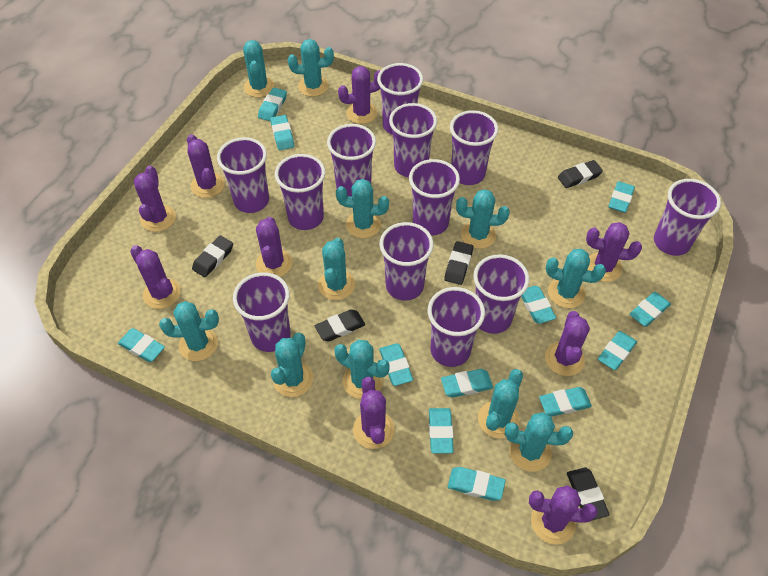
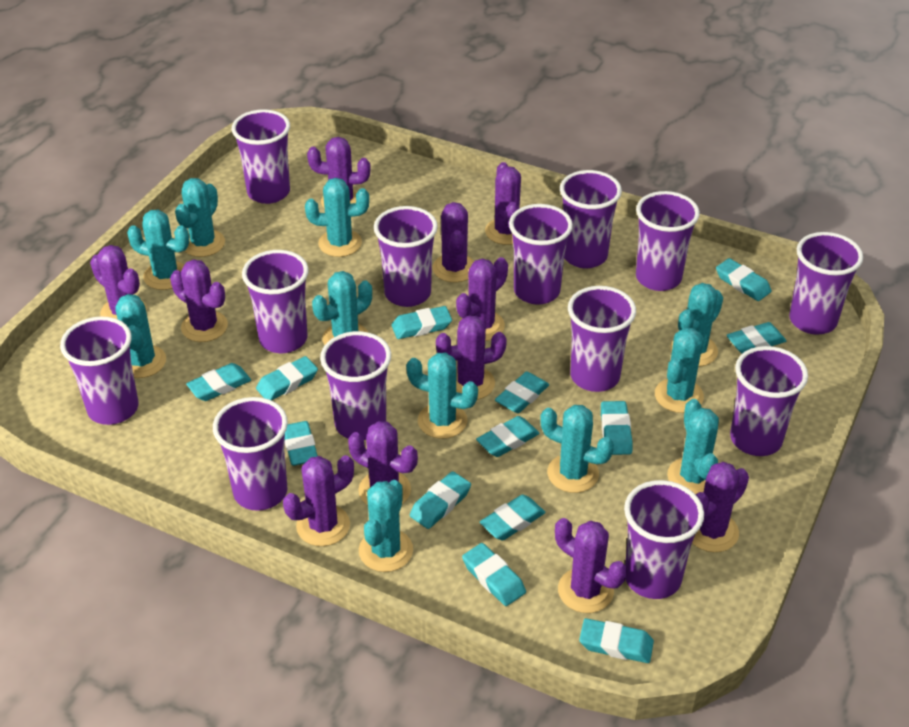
black eraser: [192,236,233,277] [315,309,365,341] [444,241,473,285] [558,160,603,188] [567,467,610,520] = 5 -> none = 0
purple cactus: [130,245,181,309] [134,166,176,232] [187,134,225,198] [256,217,292,277] [338,66,380,124] [353,377,395,449] [529,485,597,544] [545,311,590,376] [586,222,642,282] = 9 -> [90,245,147,319] [170,259,228,342] [283,455,354,546] [307,137,371,209] [348,421,418,505] [432,202,474,282] [436,315,507,400] [456,257,508,341] [485,162,521,245] [555,518,627,613] [692,462,749,552] = 11
purple cup: [217,137,269,213] [233,272,291,352] [275,154,325,230] [327,124,376,197] [377,63,423,135] [379,222,434,301] [389,103,437,177] [409,159,460,236] [428,287,485,367] [450,110,498,185] [473,254,529,334] [654,179,721,256] = 12 -> [60,316,139,425] [213,397,288,511] [232,109,290,204] [242,250,309,353] [320,331,391,440] [374,206,438,307] [509,204,573,305] [560,170,622,268] [568,286,636,392] [624,480,704,599] [636,191,700,291] [730,346,808,456] [789,232,863,335] = 13
turquoise eraser: [118,328,165,362] [258,88,287,121] [270,115,294,150] [379,343,413,386] [429,408,454,454] [441,369,493,398] [448,467,505,501] [521,286,556,324] [539,387,592,416] [598,331,637,370] [608,181,635,213] [630,292,671,327] = 12 -> [186,363,251,401] [256,356,318,400] [285,421,318,466] [391,306,452,339] [410,471,471,529] [462,543,526,606] [476,416,540,457] [480,494,545,541] [495,372,549,413] [579,618,654,663] [601,401,632,455] [716,258,772,301] [727,322,786,354] = 13

